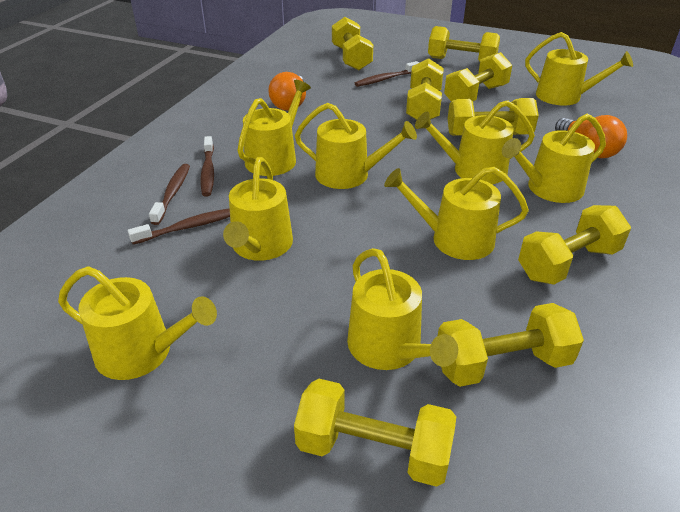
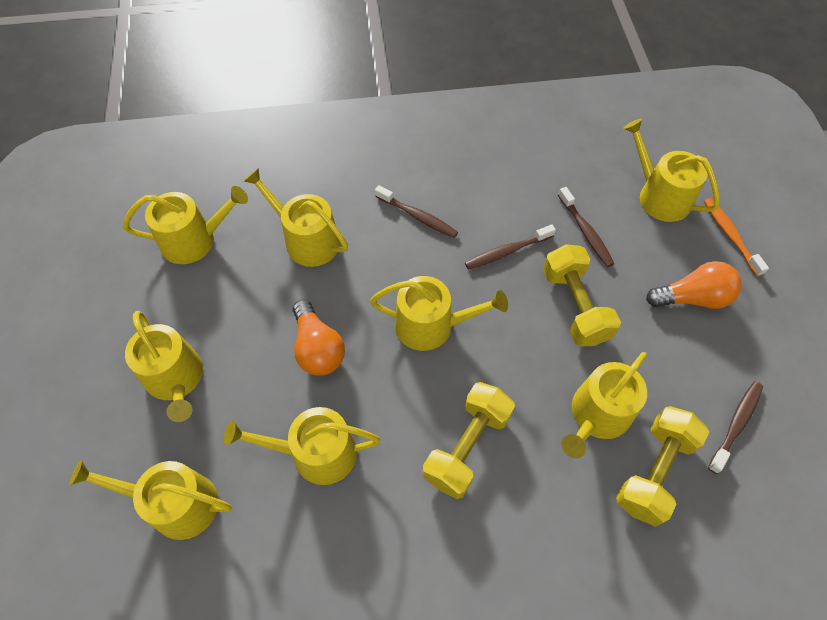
orange toothbrush: none = 0 -> [704,198,769,277] = 1
yellow dumbbell: [294,379,456,487] [332,17,373,70] [406,58,444,120] [428,26,500,62] [438,303,584,387] [444,52,512,102] [448,98,539,136] [518,205,631,285] = 8 -> [423,382,515,499] [543,244,621,346] [616,406,709,527] = 3
yellow watering can: [58,267,217,380] [223,157,293,261] [237,80,311,176] [295,103,417,189] [347,248,458,370] [384,167,529,260] [415,100,535,184] [502,113,606,203] [525,32,633,106] = 9 -> [69,460,231,540] [123,186,248,264] [125,311,203,422] [224,407,380,485] [244,168,348,267] [370,276,508,351] [561,352,647,458] [623,119,720,222] = 8

